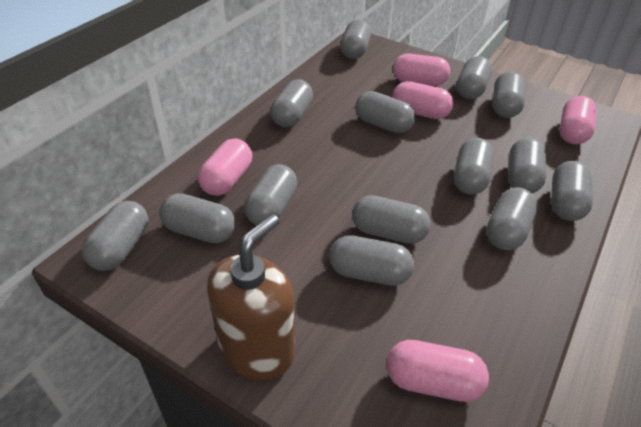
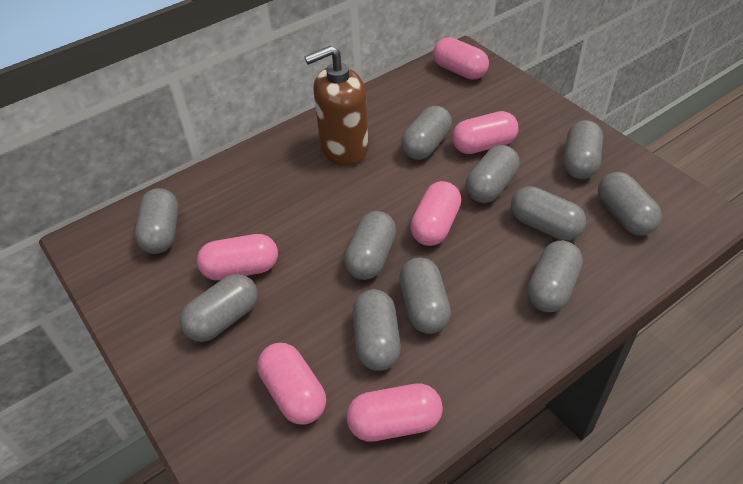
grey capsule: [82,201,148,271] [159,193,235,243] [244,164,297,225] [271,79,313,127] [329,235,414,286] [341,19,371,59] [352,195,431,244] [355,91,415,133] [454,138,494,195] [457,56,492,99] [486,187,538,250] [493,72,525,118] [508,137,546,193] [551,161,593,221] = 14 -> [135,188,179,254] [179,274,258,342] [344,211,396,280] [353,289,401,371] [399,257,451,334] [401,106,452,160] [466,145,519,203] [511,186,586,240] [527,241,583,312] [564,120,603,179] [598,172,662,236] = 11
pink capsule: [198,138,252,196] [387,340,489,402] [392,81,454,119] [393,54,450,86] [559,96,597,145] = 5 -> [197,234,278,280] [258,343,326,425] [347,383,443,442] [410,181,461,246] [433,37,489,80] [452,111,518,154] = 6

